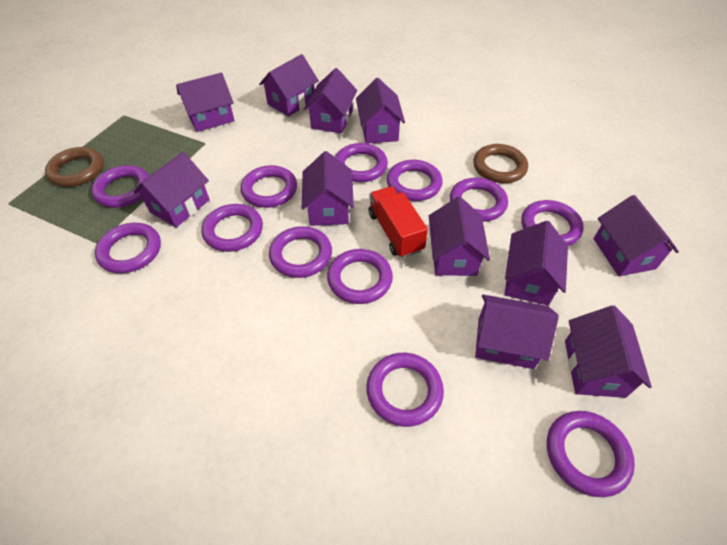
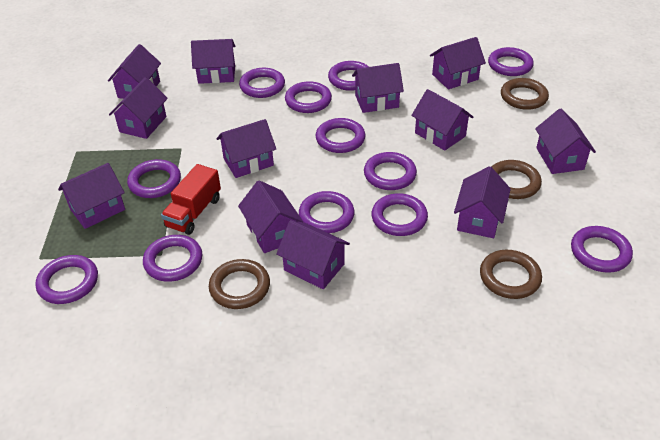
brown ring: [45,147,104,187] [473,144,528,183] = 2 -> [209,259,270,309] [480,250,542,299] [492,160,542,199] [501,78,549,110] = 4
purple house: [133,152,210,228] [176,73,235,132] [259,54,319,117] [302,151,354,226] [304,68,357,134] [356,78,405,144] [429,197,490,276] [475,295,559,369] [504,221,568,306] [565,305,652,398] [593,195,679,276] = 11 -> [58,163,125,229] [108,44,161,99] [109,77,168,139] [191,39,235,84] [217,119,276,178] [238,180,303,253] [276,220,350,289] [352,63,404,113] [411,89,473,151] [430,37,486,89] [454,166,511,238] [535,109,596,174] = 12

